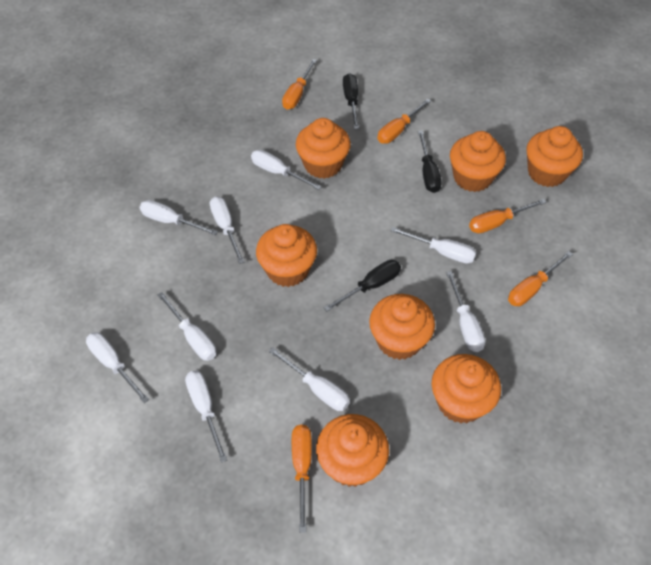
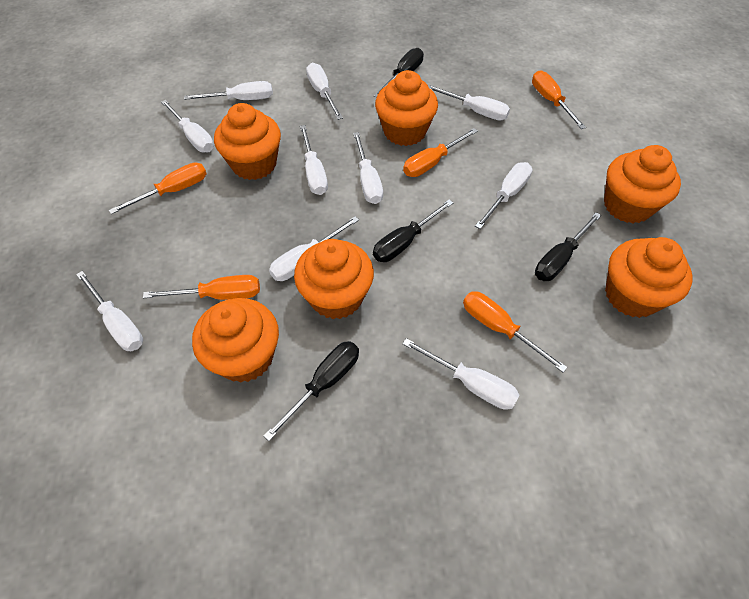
black screwdriver: [324,260,401,311] [343,73,359,129] [418,130,442,193] = 3 -> [263,341,359,441] [373,200,453,262] [374,48,424,97] [535,212,602,281] = 4
orange cupcake: [256,224,317,287] [296,118,351,179] [316,414,389,487] [369,294,435,360] [431,354,501,423] [450,131,506,192] [526,126,583,187] = 7 -> [192,298,279,383] [214,103,281,180] [294,239,374,319] [375,70,438,146] [604,145,681,223] [605,237,693,318] = 6
white screwdriver: [86,332,149,403] [140,200,218,235] [158,292,216,361] [185,370,227,463] [210,196,245,264] [251,150,322,190] [269,347,350,411] [390,227,476,264] [446,271,485,352] = 9 -> [76,271,143,351] [161,100,214,153] [184,81,273,100] [269,216,359,281] [300,125,328,195] [306,63,343,120] [353,132,383,204] [402,338,519,410] [428,85,510,120] [475,162,532,229] = 10

